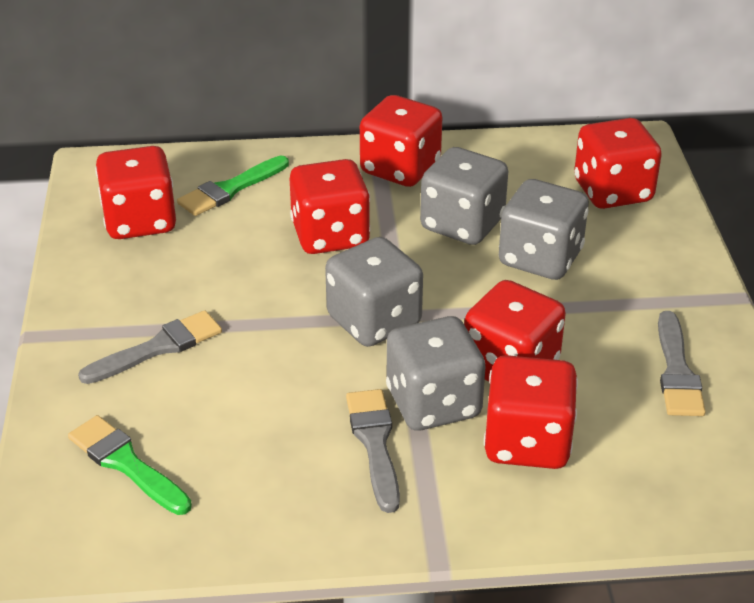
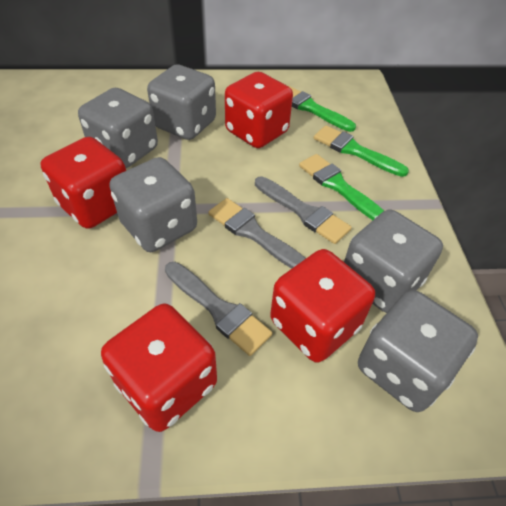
green brush: [68,415,192,515] [177,156,289,216] = 2 -> [289,86,356,132] [299,154,384,220] [314,125,409,177] = 3
grey dice: [325,237,423,347] [386,316,485,431] [420,147,508,245] [499,179,589,280] = 4 -> [78,88,158,168] [109,157,197,252] [147,64,216,140] [344,209,443,313] [358,290,478,412] = 5
red dice: [95,146,176,239] [290,159,371,254] [360,95,442,187] [464,280,566,381] [484,355,578,469] [574,118,662,209] = 6 -> [40,137,126,229] [101,304,217,432] [225,72,293,148] [270,249,375,363] = 4

